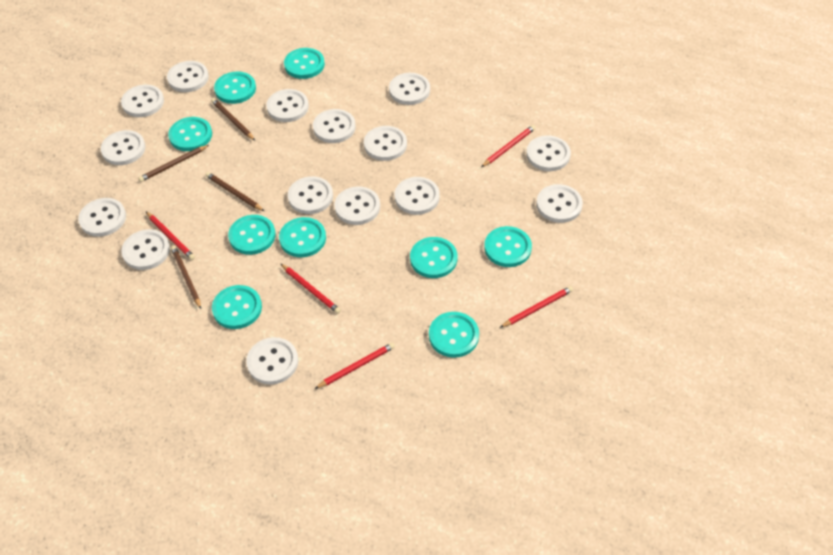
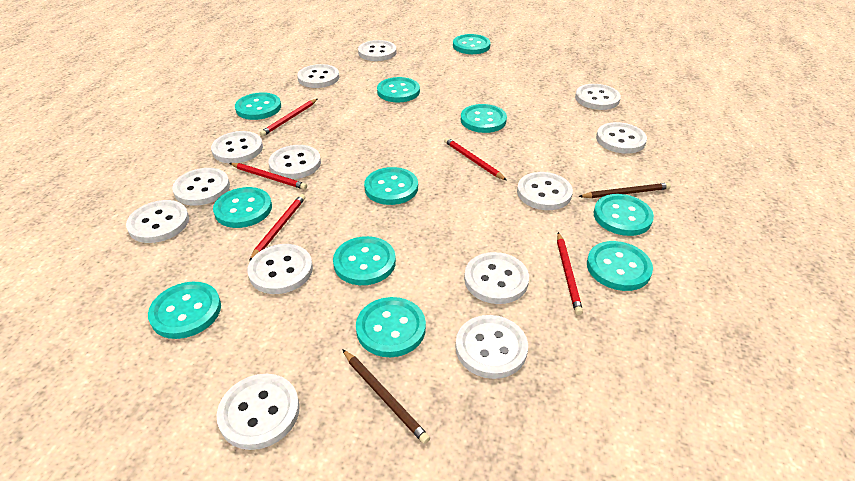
brown pencil: [139,145,209,182] [171,246,201,309] [206,172,264,211] [211,98,255,141] = 4 -> [342,349,430,444] [578,183,671,198] = 2
turquoise button: [168,117,212,151] [212,285,262,329] [214,71,256,104] [228,215,276,255] [279,217,326,257] [284,48,325,79] [410,237,457,278] [429,312,479,358] [484,226,532,267] = 9 -> [148,282,221,339] [213,187,272,228] [235,92,281,120] [333,236,396,285] [356,297,426,357] [364,167,418,205] [377,77,420,103] [453,34,491,54] [461,104,507,133] [587,241,653,291] [594,194,654,236] = 11
white button: [78,198,126,237] [101,130,146,165] [121,84,164,117] [121,229,170,270] [167,61,209,92] [246,337,298,385] [266,89,309,122] [288,176,333,214] [313,109,356,143] [334,186,380,225] [364,126,407,161] [389,73,430,105] [395,177,440,215] [526,135,571,171] [536,184,583,223] = 15 -> [126,200,189,243] [172,168,230,206] [211,131,263,163] [217,374,300,450] [247,244,313,294] [269,145,321,179] [297,64,339,88] [358,40,396,61] [455,315,528,379] [464,252,529,304] [517,172,573,210] [575,84,621,110] [596,122,647,154] = 13

